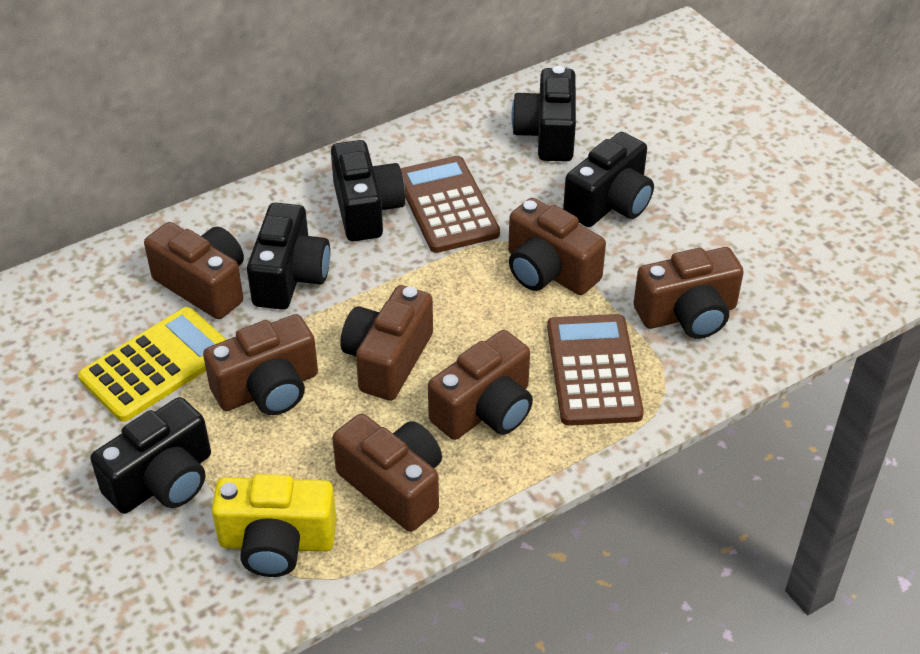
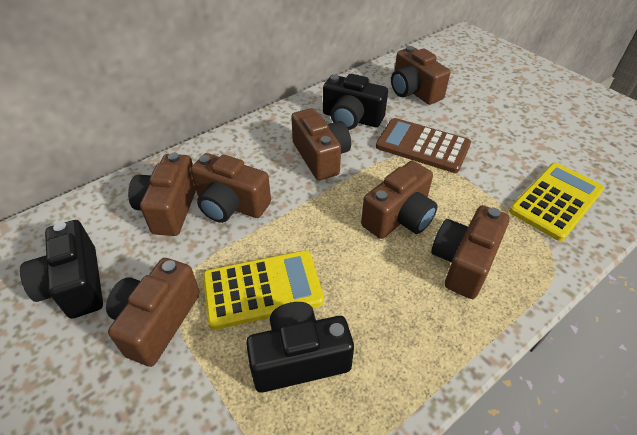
black camera: [90,397,211,514] [247,202,330,310] [331,140,405,241] [512,66,576,162] [563,132,654,227] = 5 -> [20,220,103,319] [246,302,354,393] [323,74,388,130] = 3
brown calculator: [400,156,500,253] [547,314,644,426] = 2 -> [376,118,471,173] = 1
yellow calculator: [78,307,227,422] = 1 -> [203,250,324,330] [509,163,604,241] = 2
yellow camera: [211,474,337,577] = 1 -> none = 0

